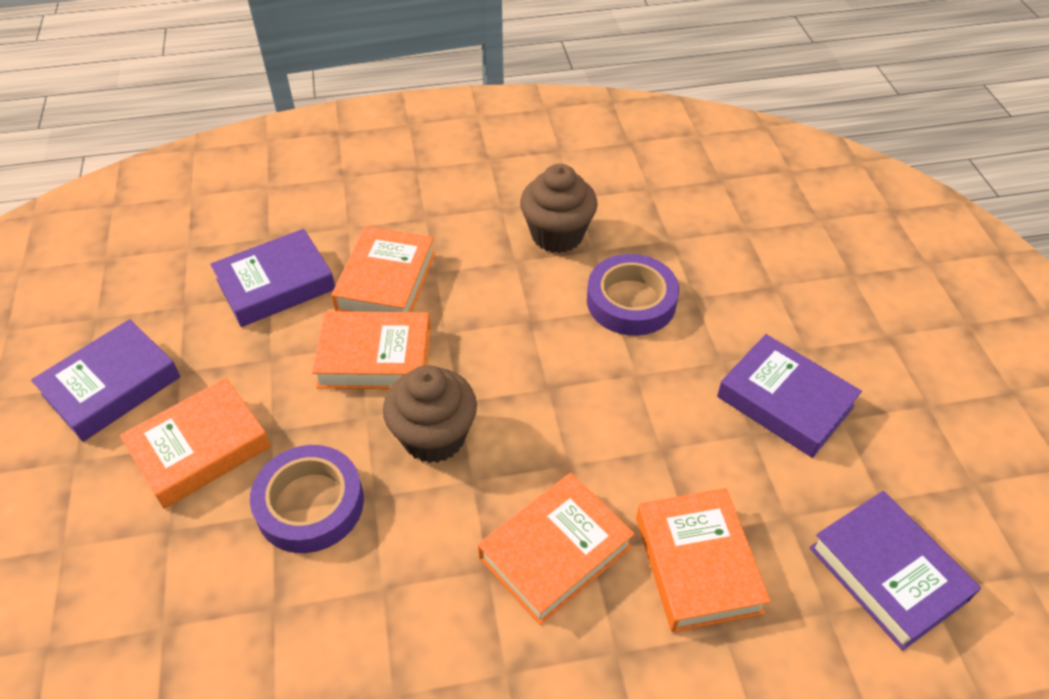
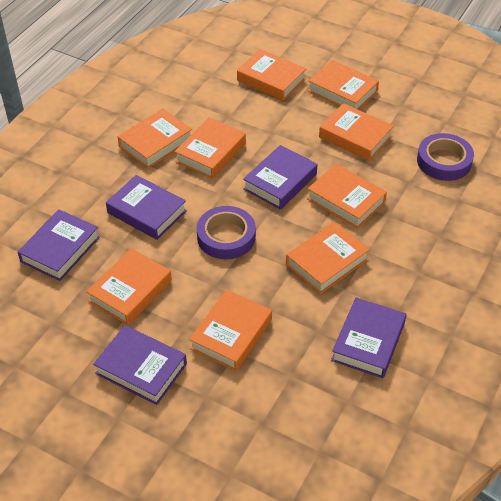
brown cupcake: [383,365,477,463] [520,164,598,253] = 2 -> none = 0
orange book: [120,378,271,509] [312,311,431,389] [331,226,435,312] [478,473,635,625] [636,488,771,632] = 5 -> [86,248,172,325] [118,109,192,168] [174,117,246,179] [189,290,272,371] [237,49,306,101] [286,222,370,294] [307,164,387,229] [308,60,379,110] [319,103,394,161] = 9
purple book: [31,319,180,442] [210,229,335,327] [717,334,862,458] [809,491,981,651] = 4 -> [18,209,100,281] [93,325,187,405] [106,175,187,240] [243,145,317,210] [331,297,406,378] = 5

